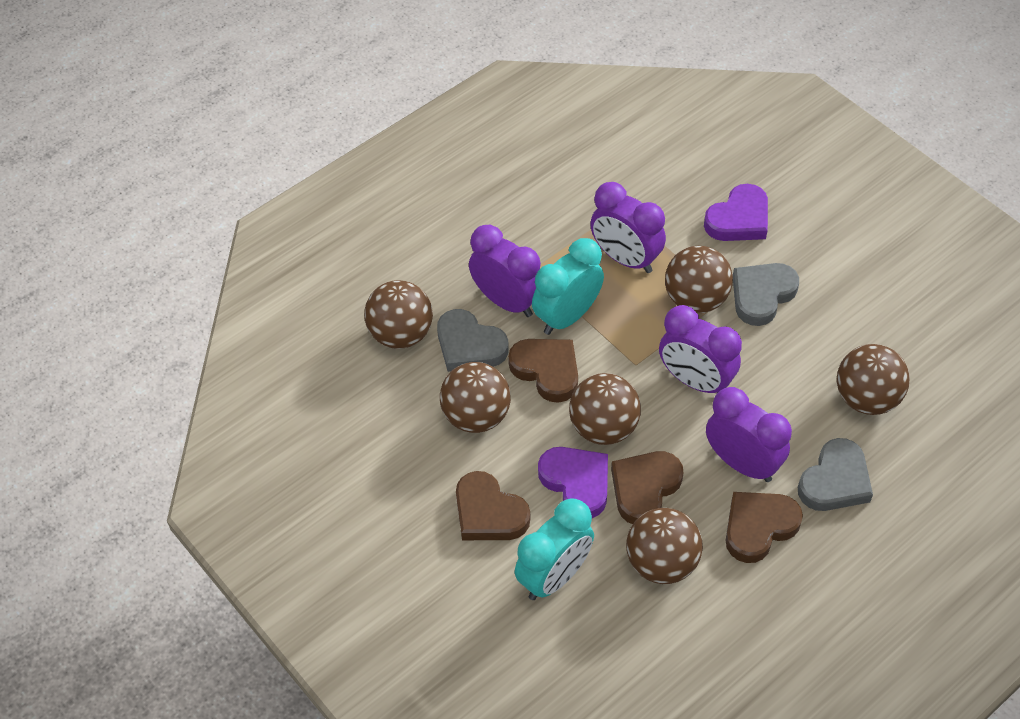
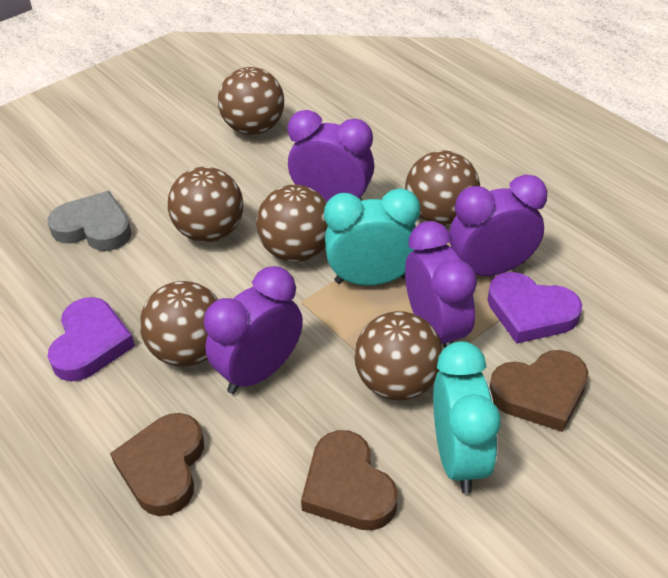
brown heart: [456,471,530,540] [508,339,578,403] [611,451,683,524] [726,492,803,563] = 4 -> [110,413,204,516] [301,430,398,531] [489,350,589,432] = 3
grey heart: [437,309,509,372] [733,263,799,326] [798,438,873,511] = 3 -> [47,191,132,251] = 1

